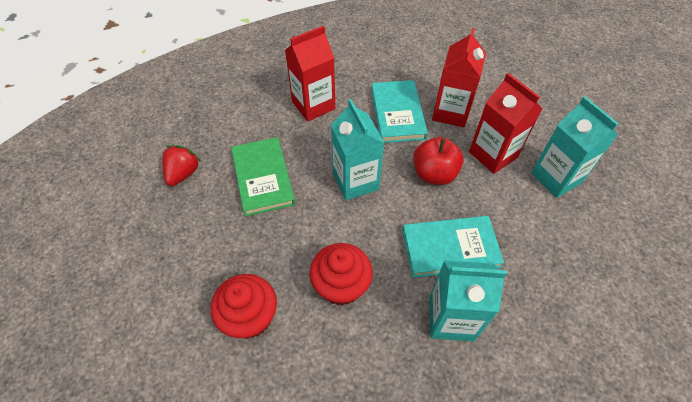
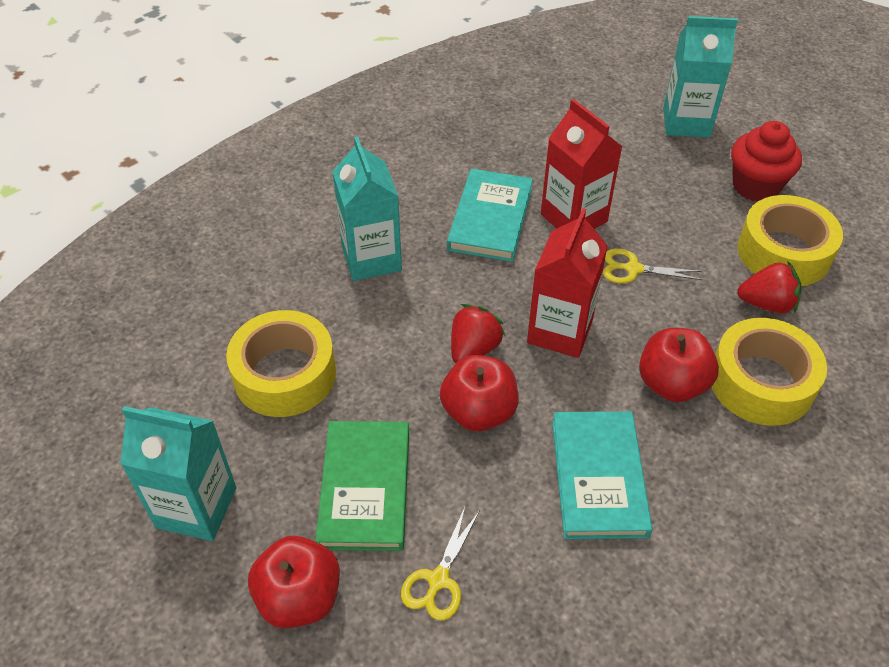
red apple: [413,137,464,185] = 1 -> [248,536,340,628] [440,355,519,431] [639,328,719,402] = 3
red carton: [285,26,335,121] [432,28,486,127] [469,73,542,174] = 3 -> [527,208,608,358] [541,99,622,229] = 2
red cupcake: [211,274,277,339] [309,243,373,306] = 2 -> [731,121,802,202] = 1
red strawberry: [162,145,201,186] = 1 -> [451,304,505,363] [737,260,802,314] = 2
yellow scissors: none = 0 -> [401,507,480,621] [603,248,702,284] = 2
yellow tape: none = 0 -> [226,310,336,417] [712,318,827,426] [738,195,843,286] = 3

